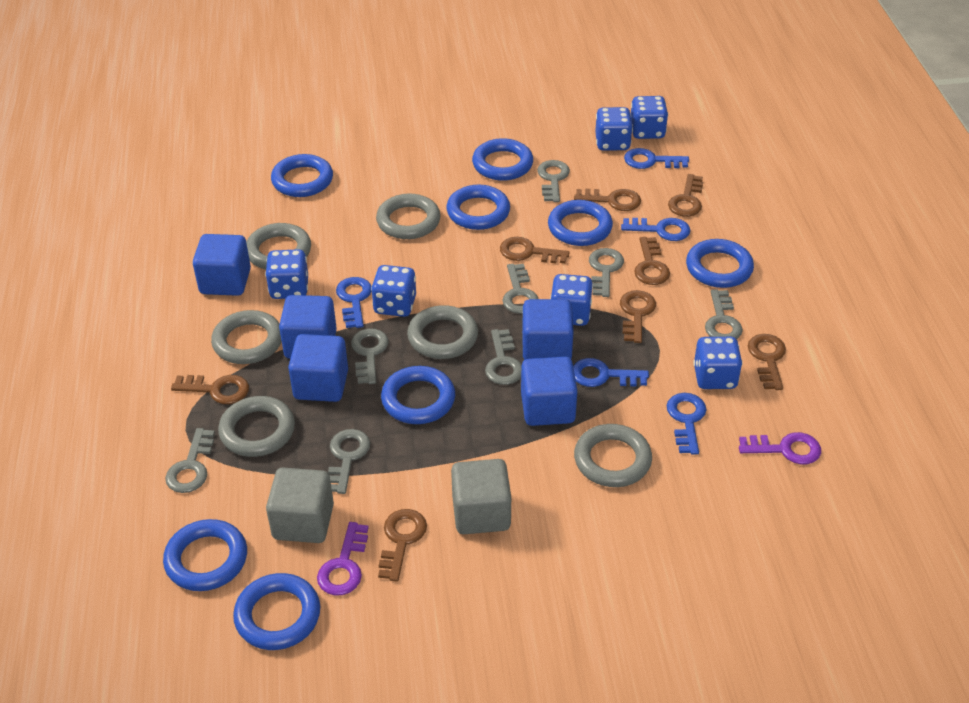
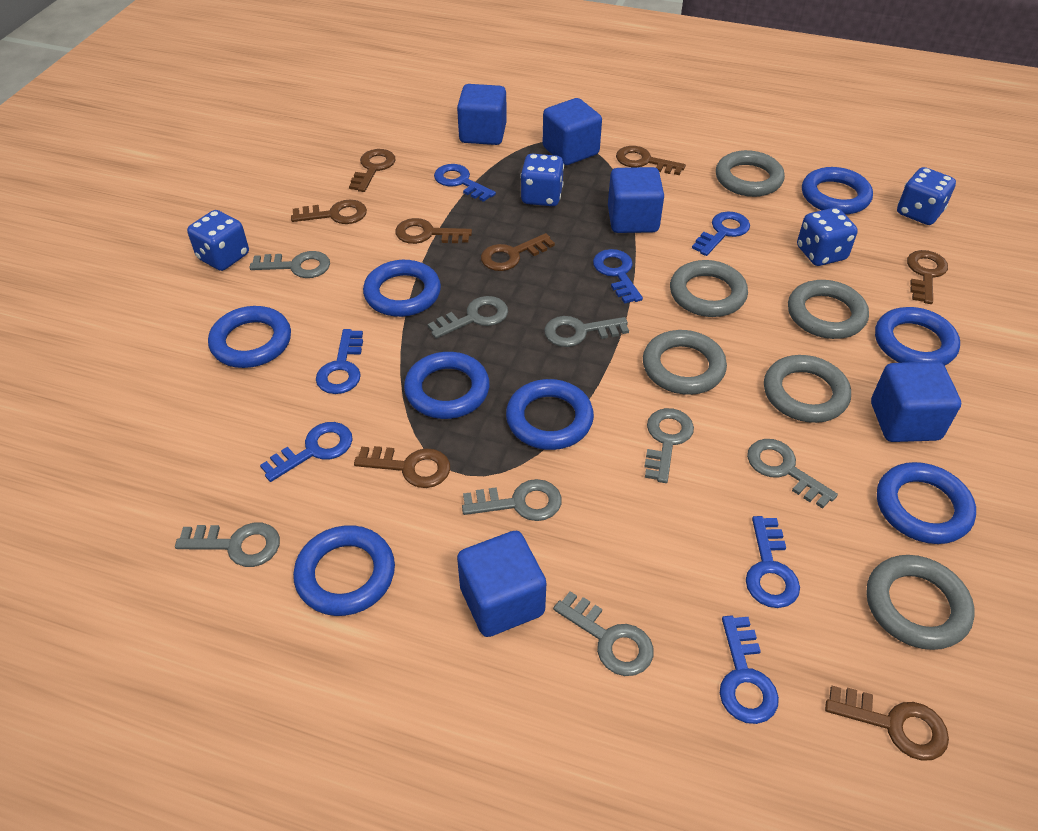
blue dice: [265,249,308,299] [371,265,416,317] [550,274,593,326] [595,107,633,151] [631,96,668,139] [693,337,743,389] = 6 -> [187,210,249,271] [520,154,564,206] [797,208,858,266] [897,167,956,225] = 4
blue key: [336,277,371,328] [573,358,649,387] [621,218,690,241] [624,148,689,169] [666,393,706,454] = 5 -> [260,422,353,482] [316,329,363,394] [434,164,496,202] [593,249,643,304] [692,211,750,256] [720,615,779,724] [746,516,800,608] = 7
grey cube: [266,468,334,543] [451,459,511,534] = 2 -> none = 0
purple key: [317,522,369,596] [739,432,821,464] = 2 -> none = 0

